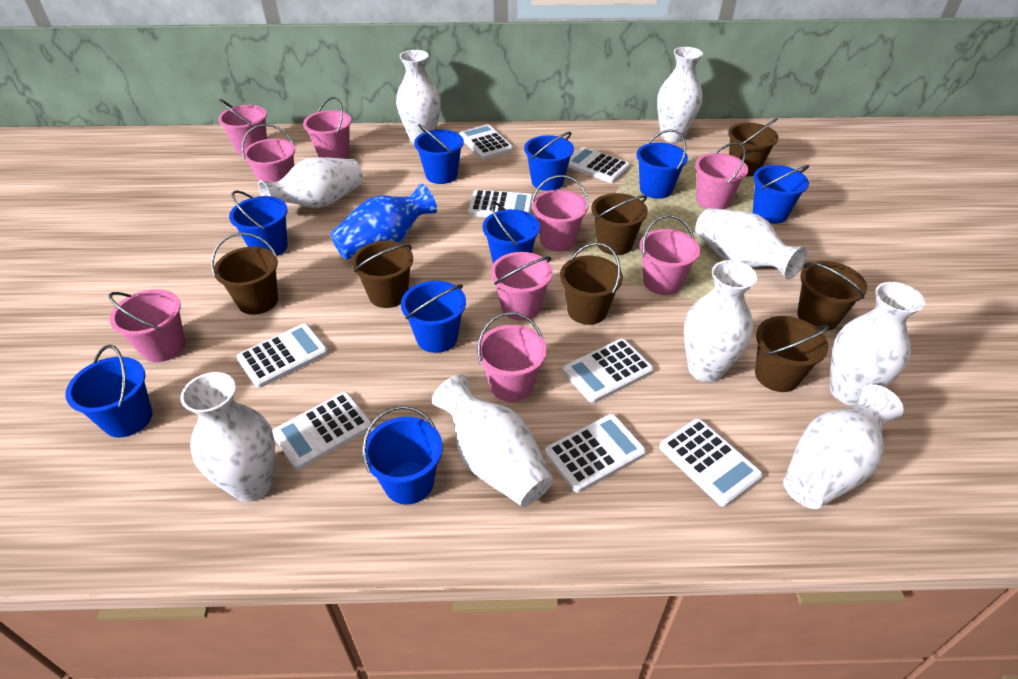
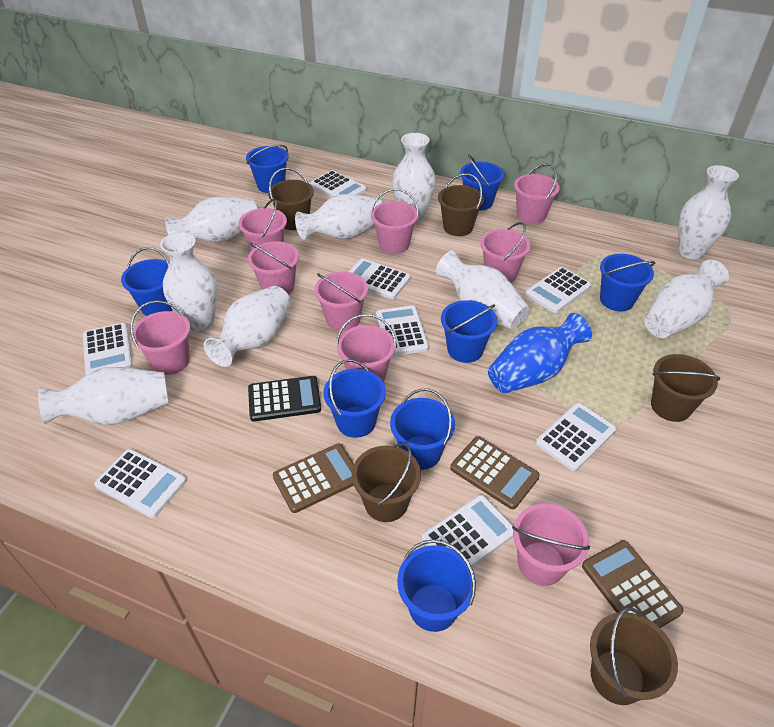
black calculator: none = 0 -> [248,376,321,421] = 1
blue bucket: [66,345,152,437] [229,190,288,256] [362,406,443,504] [401,281,466,353] [414,124,464,184] [482,202,540,263] [524,132,574,191] [636,129,688,199] [753,165,810,224] = 9 -> [121,247,173,316] [246,145,289,193] [324,359,386,438] [390,388,455,470] [397,539,476,632] [441,300,497,363] [460,154,504,211] [600,254,655,311] = 8
brown bucket: [211,232,278,315] [352,241,413,308] [560,242,623,325] [591,193,648,255] [728,118,779,176] [755,316,829,392] [797,261,867,331] = 7 -> [268,168,314,230] [352,443,421,522] [438,173,484,236] [590,607,678,705] [651,354,720,422] = 5
brown calculator: none = 0 -> [273,444,354,513] [450,436,540,509] [582,540,684,628] = 3

